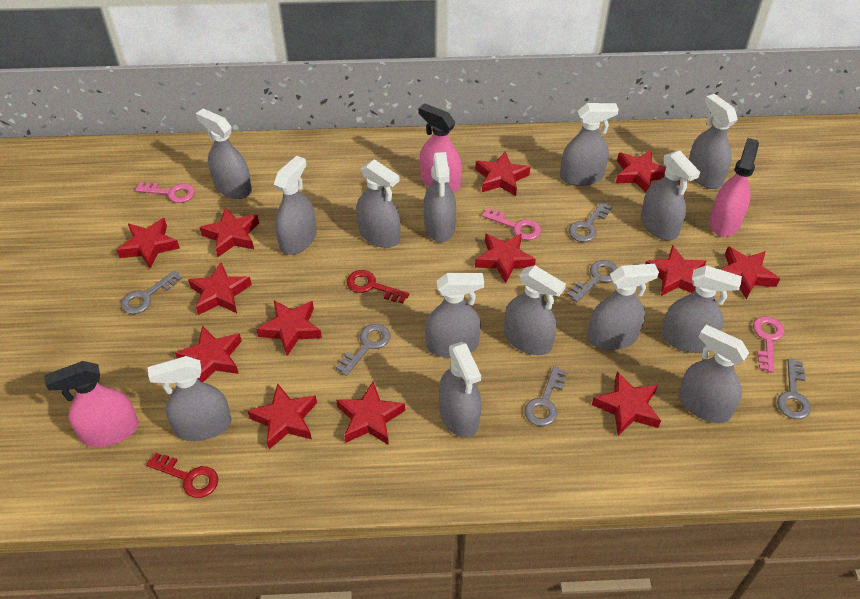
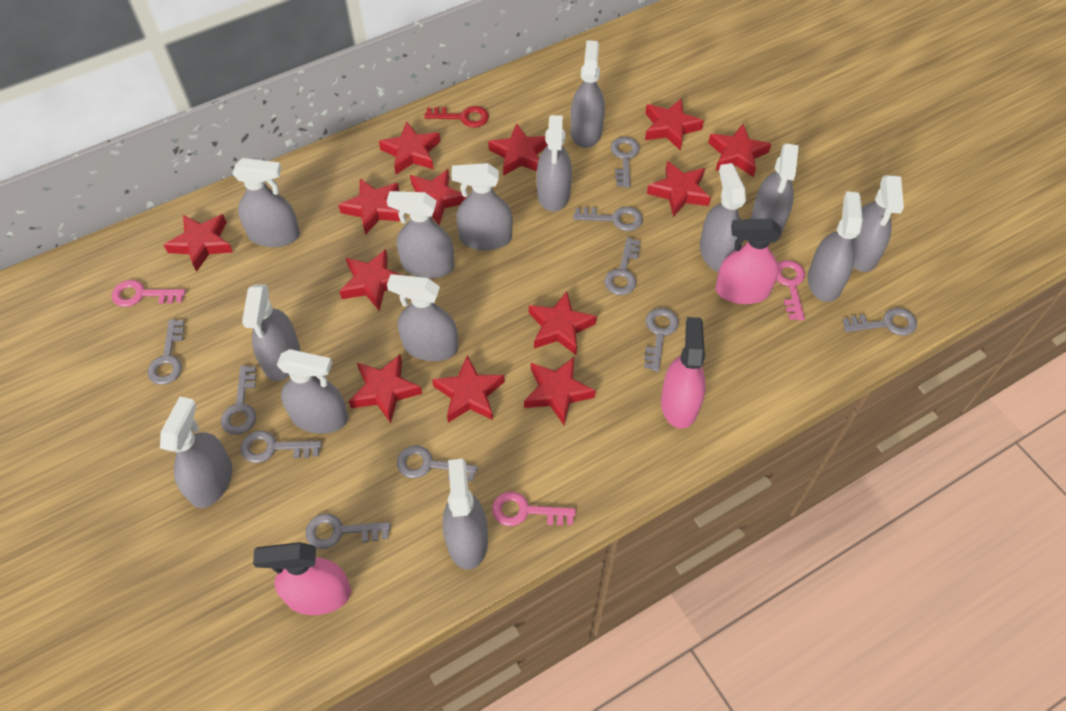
grey key: [121,270,182,314] [336,324,391,376] [524,366,567,426] [567,260,618,302] [569,201,612,242] [777,358,811,419] = 6 -> [147,319,184,385] [221,365,256,435] [241,431,322,463] [305,514,391,549] [397,445,478,481] [573,207,643,231] [604,237,640,295] [611,137,640,188] [644,308,679,372] [843,308,917,336] = 10
red key: [146,453,218,498] [347,270,410,304] = 2 -> [424,106,489,127] = 1

